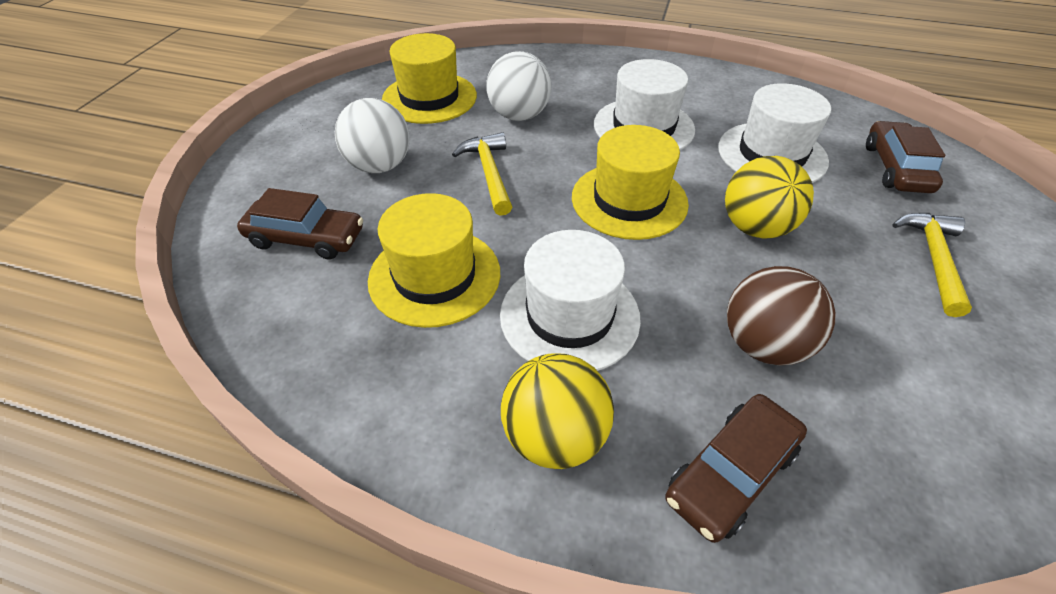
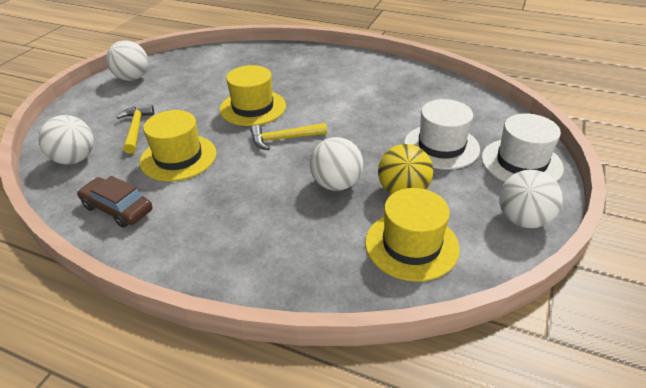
brown ball: [727,266,836,365] = 1 -> none = 0
brown car: [237,188,363,259] [665,394,807,543] [866,121,945,193] = 3 -> [77,176,152,228] = 1
white ball: [335,98,410,173] [486,51,552,121] = 2 -> [38,115,94,164] [106,40,148,81] [310,137,363,191] [499,170,563,228] = 4
white hat: [500,230,641,371] [594,59,695,150] [718,83,831,183] = 3 -> [404,99,480,170] [482,113,564,182] = 2
yellow ball: [501,353,614,469] [725,156,814,239] = 2 -> [378,144,433,195] = 1

